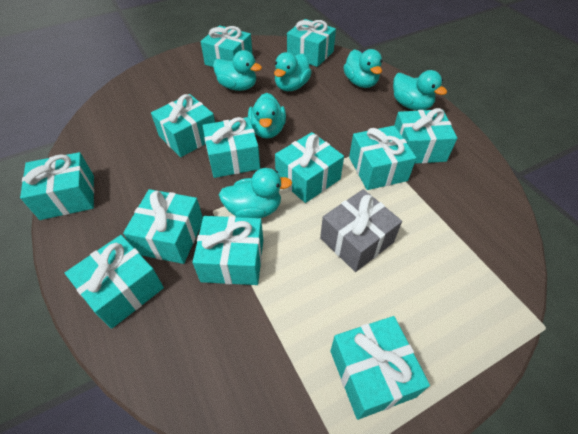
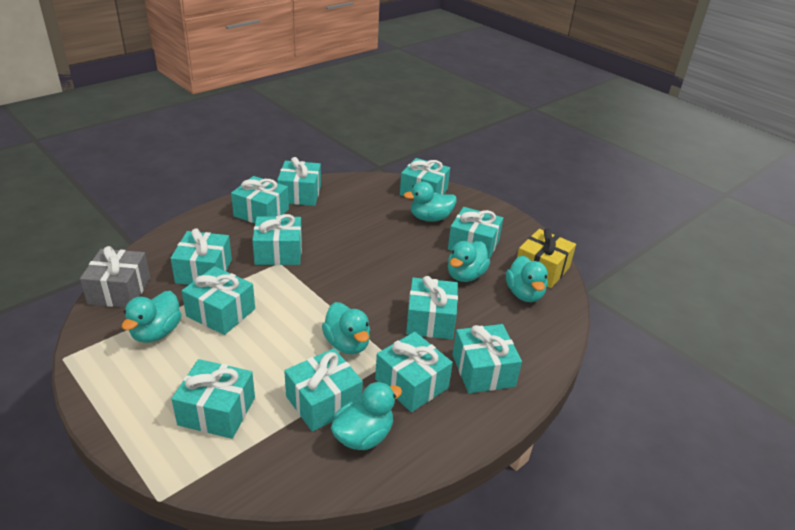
yellow gift: none = 0 -> [517,228,576,288] = 1

